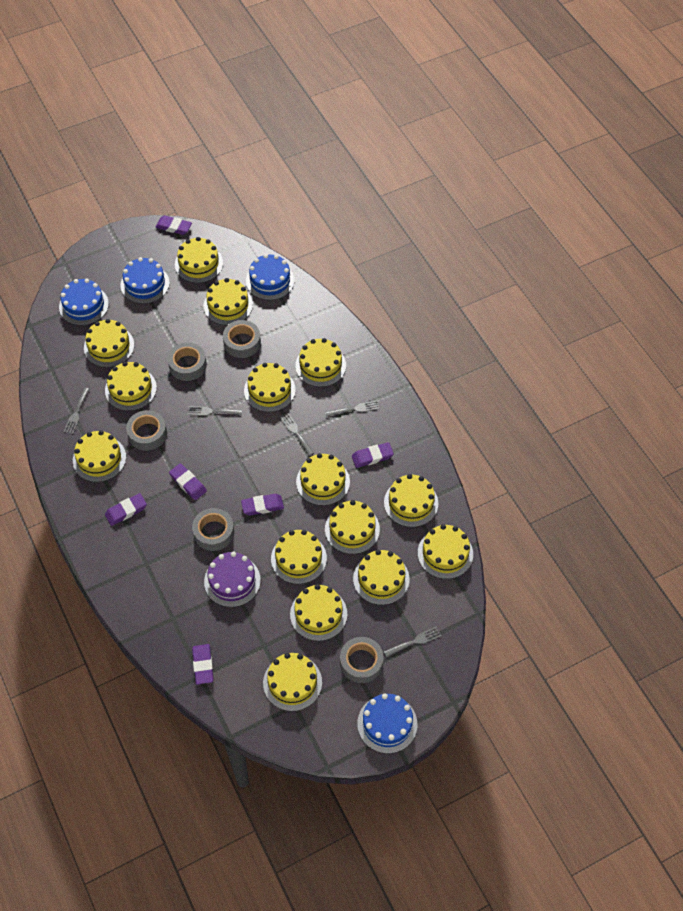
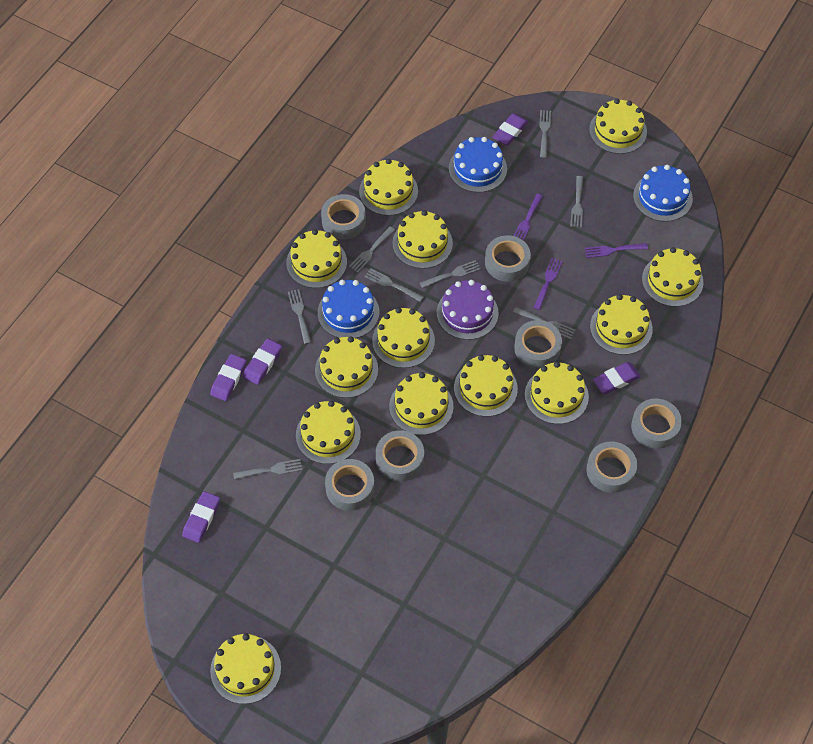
blue cake: [59,279,109,325] [120,257,170,304] [246,254,295,300] [357,693,418,754] = 4 -> [318,280,379,338] [449,137,507,192] [633,165,693,222] = 3
grey fork: [64,388,89,434] [188,406,242,416] [280,413,314,456] [325,400,379,417] [383,626,441,657] = 5 -> [233,459,302,480] [288,289,311,344] [349,226,395,273] [365,268,424,302] [420,260,481,288] [513,307,576,339] [539,110,551,158] [570,176,583,228] = 8
grey tape: [126,410,167,451] [168,342,207,381] [192,508,234,551] [223,320,261,358] [340,637,384,683] = 5 -> [321,194,366,239] [325,459,374,511] [376,430,424,481] [485,235,531,282] [514,320,562,368] [587,442,637,493] [631,399,682,449] = 7
purple eraser: [105,493,147,526] [155,215,192,235] [169,463,207,500] [192,644,213,685] [241,494,284,515] [352,442,394,468] = 6 -> [182,491,220,543] [210,354,247,401] [243,339,282,385] [492,113,528,145] [593,362,641,394] = 5
purple fork: none = 0 -> [513,194,543,241] [533,258,563,310] [585,243,648,258] = 3
yellow cake: [73,430,126,482] [84,319,134,367] [105,362,157,411] [175,237,223,283] [203,278,253,325] [244,363,296,412] [263,653,322,711] [271,530,327,584] [290,584,347,641] [295,338,346,387] [296,453,350,506] [325,500,380,554] [353,550,410,605] [384,474,438,527] [418,524,473,579] = 15 -> [210,633,281,704] [286,229,347,288] [296,401,361,464] [315,336,378,398] [359,159,418,216] [372,308,435,368] [389,372,453,435] [393,210,453,269] [454,355,518,417] [525,362,589,424] [589,99,647,154] [590,294,653,355] [642,247,704,307] = 13

